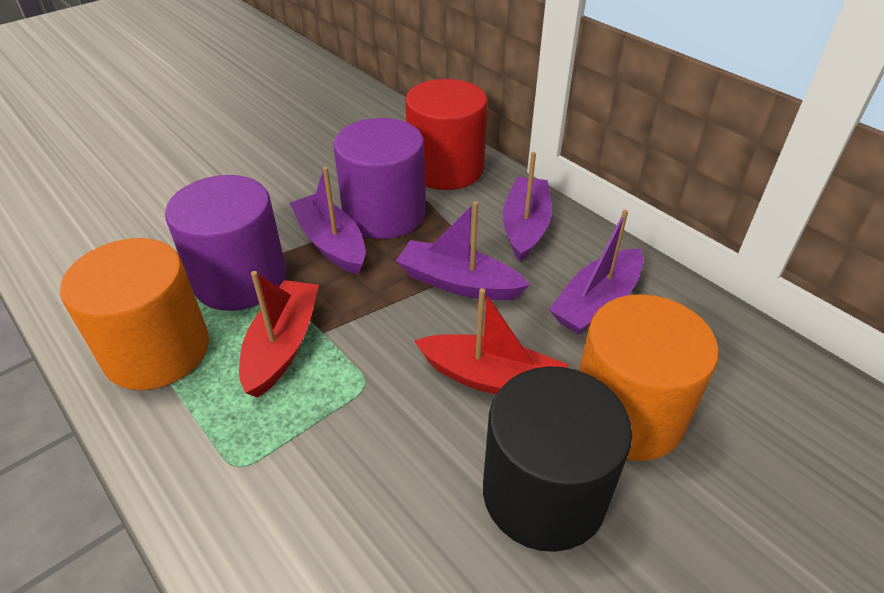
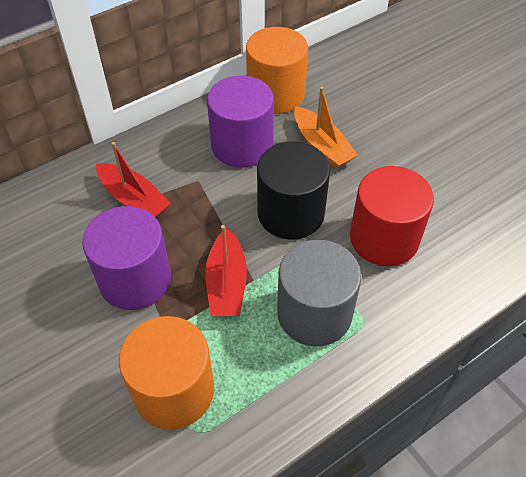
grey cylinder: none = 0 -> [277,240,361,347] = 1
orange boat: none = 0 -> [294,87,358,169] = 1
purple boat: [290,167,366,275] [396,201,530,300] [503,152,552,262] [549,210,643,334] = 4 -> none = 0

